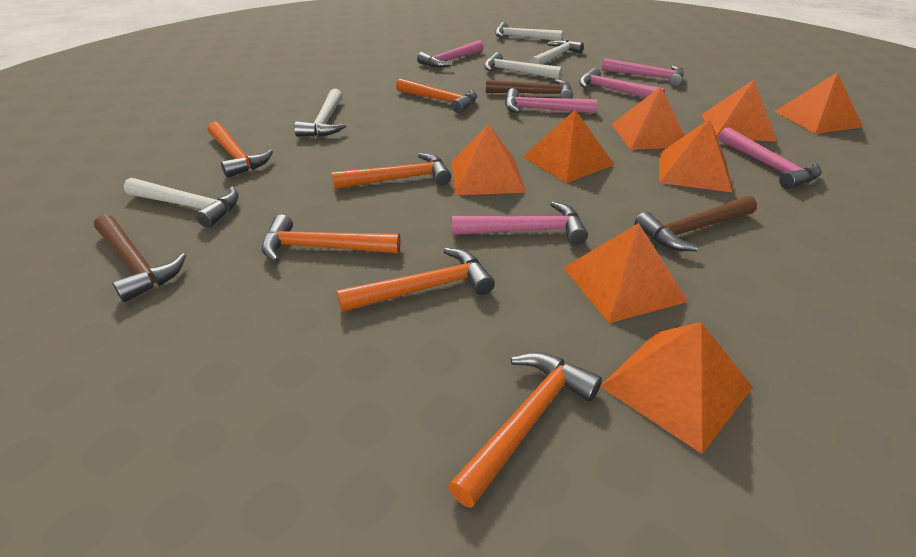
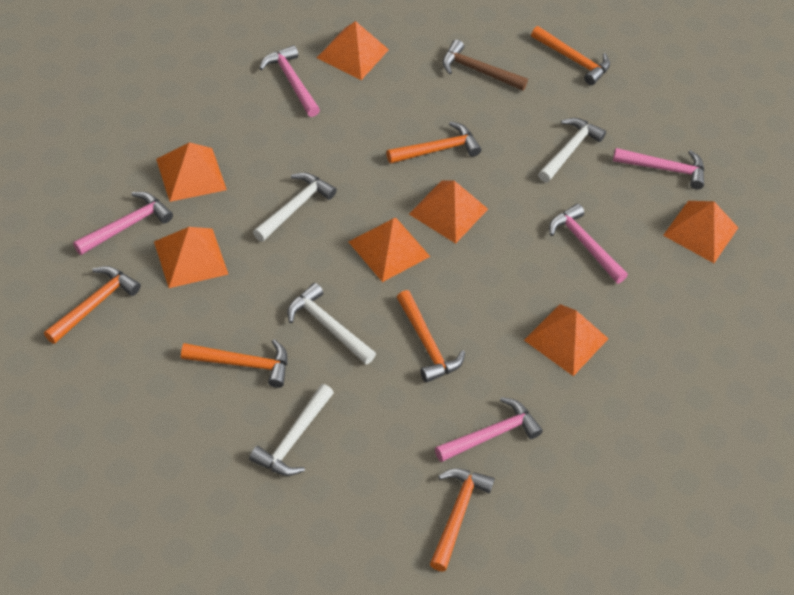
brown hammer: [94,214,186,302] [486,79,573,99] [634,195,757,251] = 3 -> [443,40,528,91] = 1
orange pyramid: [451,124,526,195] [523,110,614,183] [563,223,689,323] [600,322,753,454] [612,87,685,150] [659,119,733,193] [701,80,777,142] [774,72,863,134] = 8 -> [154,227,228,288] [156,142,227,202] [317,21,389,80] [349,218,430,282] [409,181,488,244] [524,304,609,376] [663,201,738,263] = 7
pink hammer: [417,40,484,68] [452,202,588,245] [505,88,597,114] [579,68,665,98] [602,58,684,86] [719,127,822,189] = 6 -> [73,192,173,255] [259,45,320,117] [435,397,543,462] [549,204,628,283] [613,148,704,189] = 5
white hammer: [124,178,239,228] [294,89,346,137] [484,52,562,79] [495,22,563,41] [530,40,584,65] = 5 -> [249,384,334,476] [253,173,337,242] [287,283,376,364] [538,118,606,182] = 4

